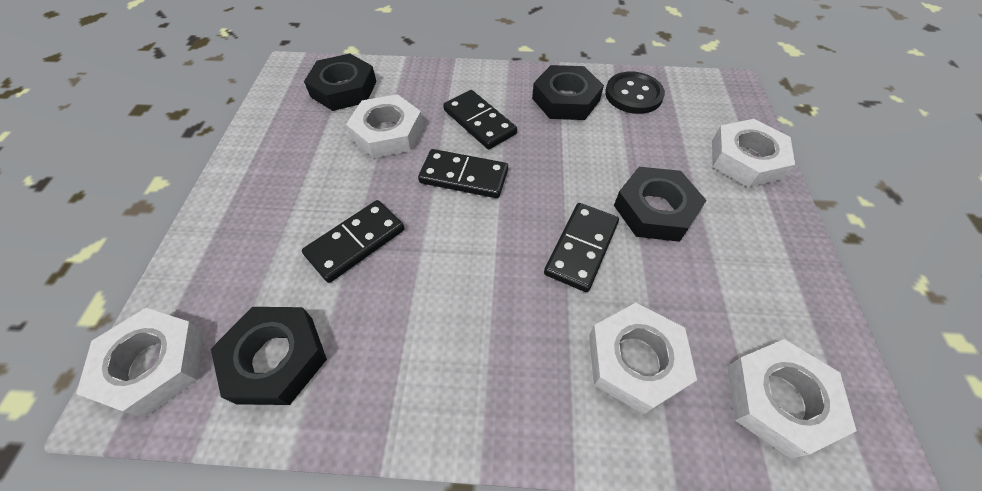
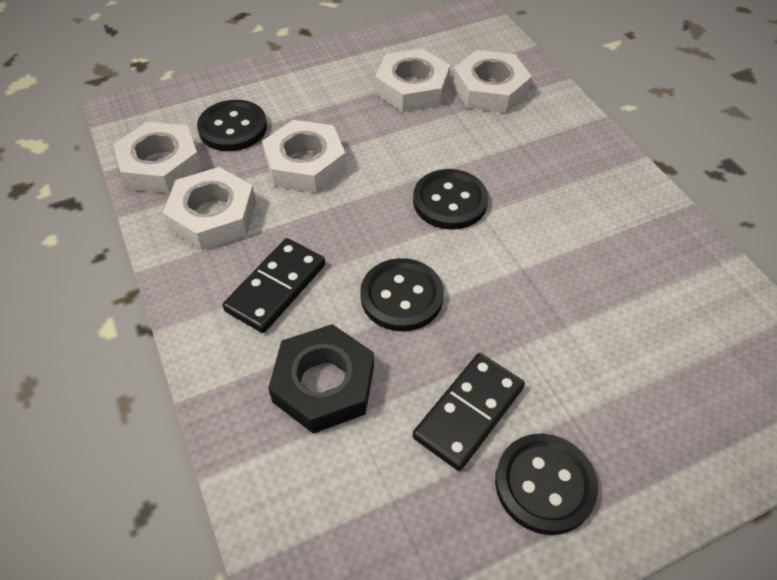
black button: [605,71,665,114] = 1 -> [197,100,267,151] [360,258,444,331] [413,169,488,230] [495,434,598,535] = 4
black domino: [302,200,405,283] [418,149,508,198] [443,90,517,149] [544,203,619,292] = 4 -> [222,238,325,333] [413,353,525,471] = 2
black nut: [211,307,327,405] [304,54,377,111] [532,65,604,120] [614,167,707,242] = 4 -> [268,324,374,433] = 1

